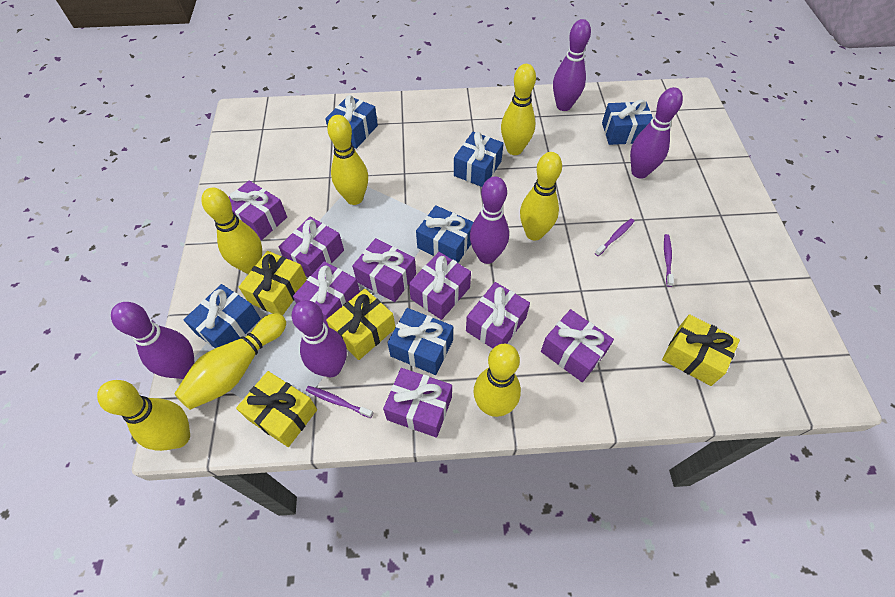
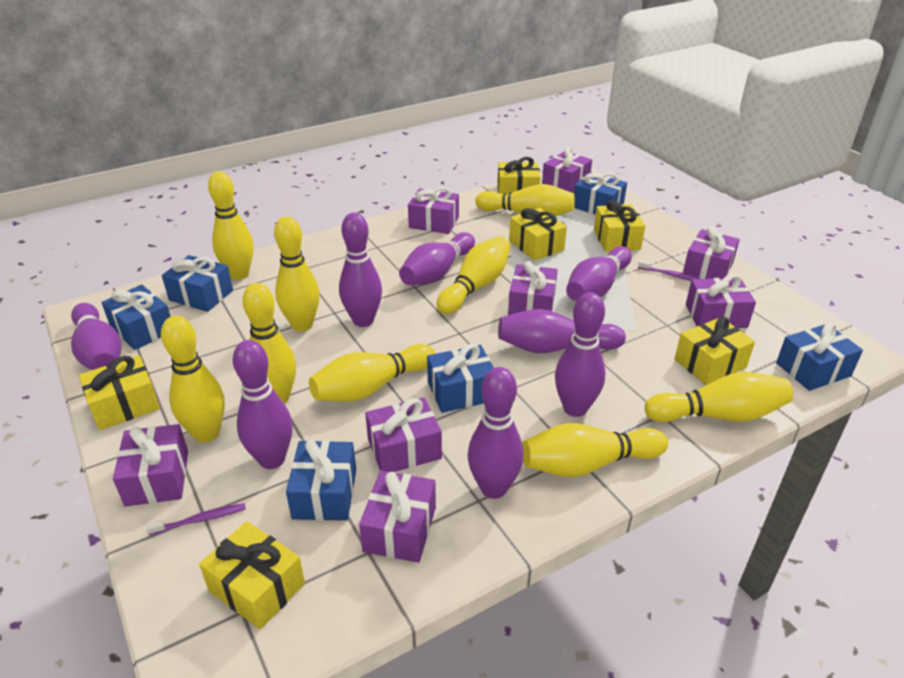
purple bowling pin: [111,302,195,379] [292,300,347,377] [470,177,509,264] [553,19,591,111] [630,87,683,179] = 5 -> [71,303,122,370] [233,340,293,469] [339,213,382,327] [399,232,475,285] [467,367,524,499] [498,309,626,353] [555,292,605,417] [566,246,632,301] = 8
purple toothbrush: [306,386,373,418] [595,219,635,256] [664,234,674,287] = 3 -> [146,503,246,535] [638,260,700,281] = 2
yellow bowling pin: [97,380,190,451] [174,313,286,410] [201,187,262,274] [327,115,368,205] [473,344,521,417] [501,64,536,155] [520,152,562,240] = 7 -> [161,316,225,443] [208,171,254,280] [242,283,296,404] [274,216,320,332] [309,344,435,402] [437,236,510,314] [475,184,575,216] [522,423,668,477] [645,372,793,422] = 9
yellow gift: [236,371,317,447] [239,251,307,316] [326,289,396,360] [662,314,740,386] = 4 -> [79,355,160,430] [199,521,305,629] [497,157,541,194] [509,208,567,261] [594,200,645,252] [675,316,755,385] = 6

